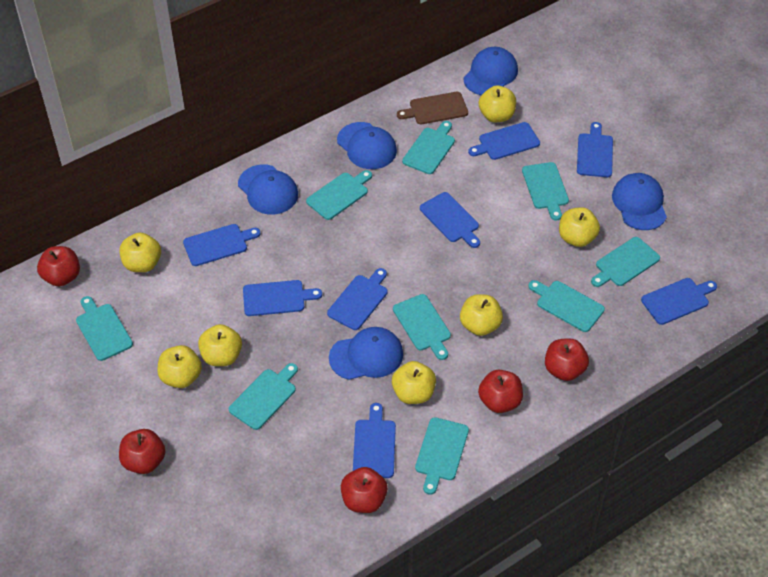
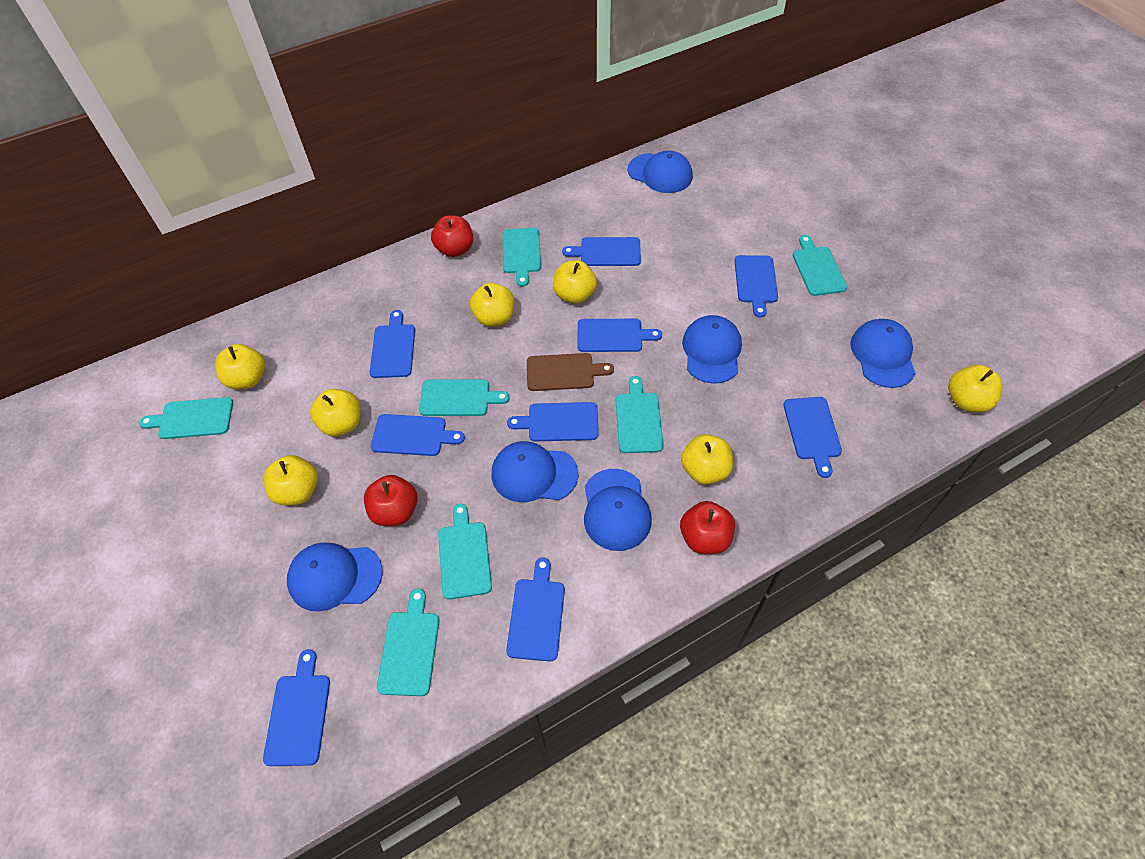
blue cap: [238,165,298,215] [329,327,403,380] [337,122,397,169] [463,47,518,95] [612,173,667,230] = 5 -> [287,542,383,612] [491,441,578,502] [584,469,652,551] [628,151,693,193] [682,315,742,384] [850,319,916,388] = 6
blue cutting board: [183,224,261,266] [243,280,322,316] [327,268,388,330] [353,403,396,478] [420,192,480,248] [468,122,540,160] [577,122,613,177] [641,278,717,325] = 8 -> [263,649,330,766] [370,310,415,378] [371,414,465,456] [506,558,565,662] [507,402,599,442] [562,237,641,266] [578,319,662,352] [734,255,778,318] [783,397,842,478] = 9
red apple: [37,246,80,286] [119,429,165,474] [341,467,388,513] [478,370,523,413] [545,338,589,381] = 5 -> [364,475,418,526] [431,215,473,257] [680,501,735,554] = 3
turquoise cutting board: [76,296,133,361] [229,363,298,430] [306,170,372,220] [393,294,451,360] [402,121,455,174] [415,417,469,495] [522,162,569,220] [528,280,605,332] [591,237,660,287] = 9 -> [139,397,233,439] [377,589,439,696] [419,379,510,416] [438,504,492,600] [503,228,541,287] [615,376,664,453] [793,235,847,296] = 7

